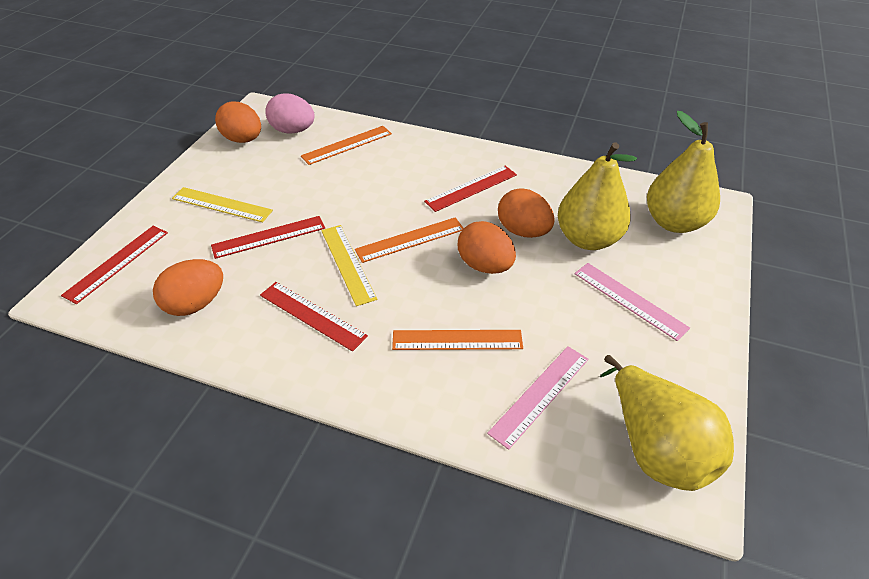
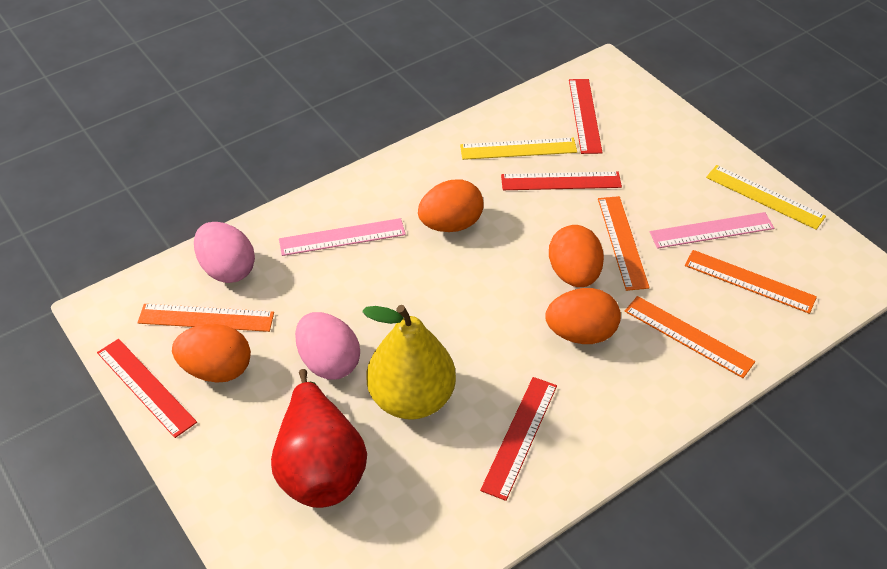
orange ruler: [301,126,392,165] [355,217,464,263] [392,330,523,350] = 3 -> [138,304,274,332] [598,196,650,291] [625,296,755,378] [685,250,817,314] = 4
pink egg: [265,93,314,134] = 1 -> [194,222,255,283] [295,312,360,380] = 2
red pear: none = 0 -> [271,369,367,508] = 1
yellow pear: [558,142,637,250] [600,355,734,491] [647,111,720,233] = 3 -> [362,305,456,420] = 1

